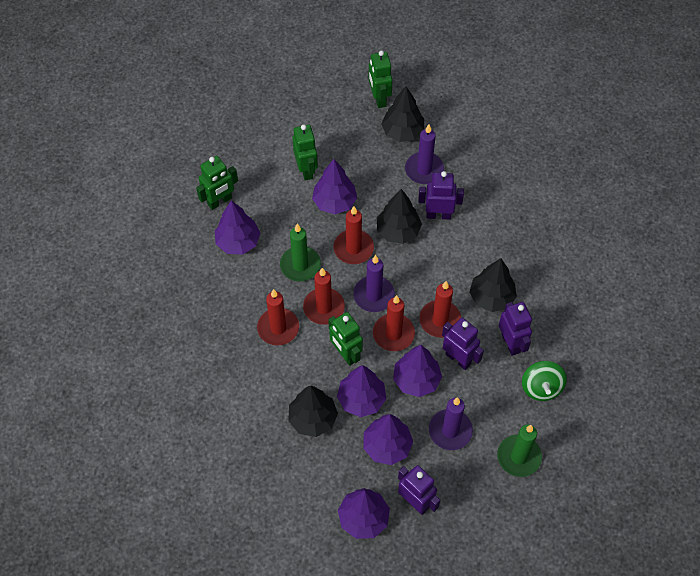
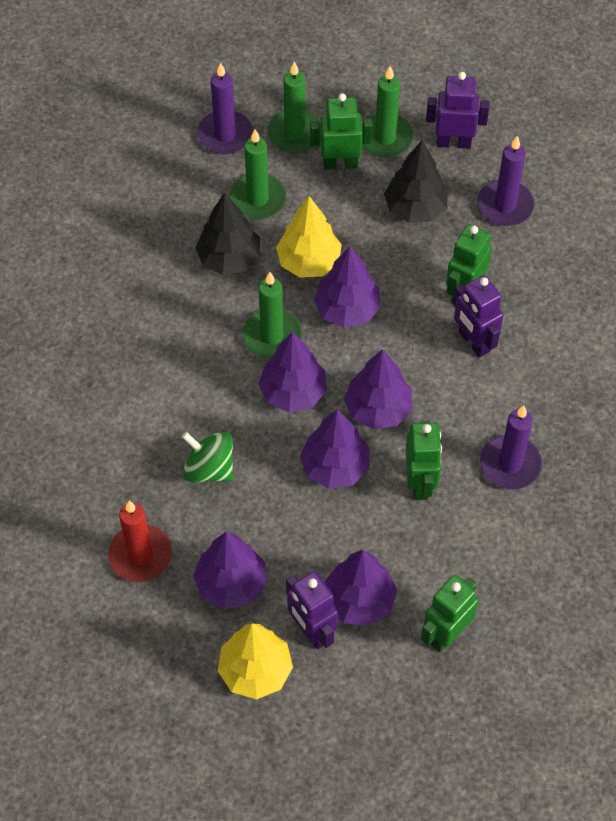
black tree: [288,386,338,437] [377,189,422,244] [381,86,424,142] [470,258,517,312] = 4 -> [195,192,260,275] [384,141,448,223] = 2
green candle: [280,224,321,282] [497,425,542,477] = 2 -> [230,129,286,219] [242,272,302,359] [267,61,320,153] [362,66,414,157] = 4
purple robot: [398,465,440,515] [418,171,464,220] [442,318,484,370] [499,302,532,356] = 4 -> [286,571,338,649] [426,72,490,149] [453,275,504,358] = 3
red candle: [257,289,299,346] [303,268,345,325] [333,206,374,264] [373,295,415,351] [419,281,461,337] = 5 -> [108,501,172,582] = 1
yellow tree: none = 0 -> [218,624,293,700] [276,196,342,278] = 2

